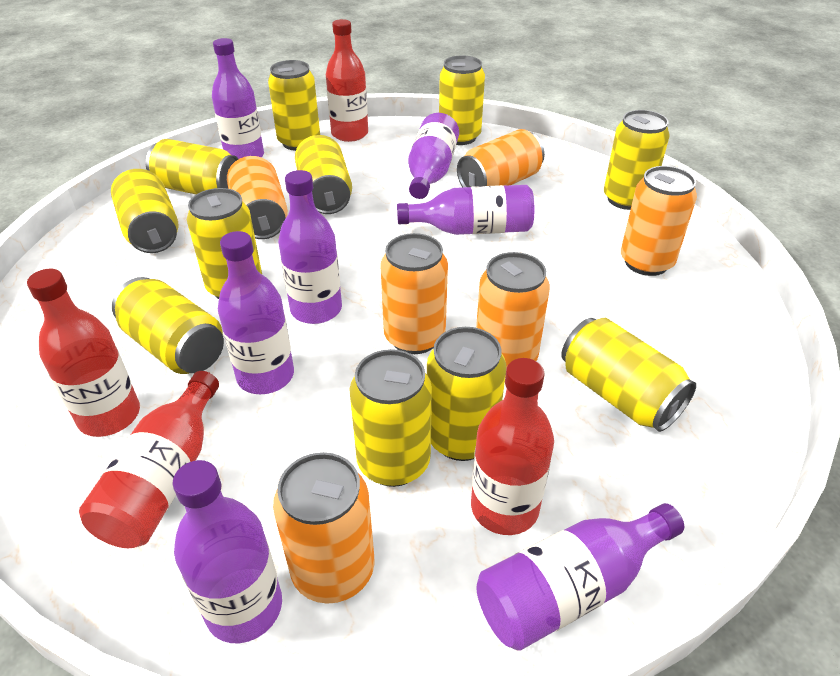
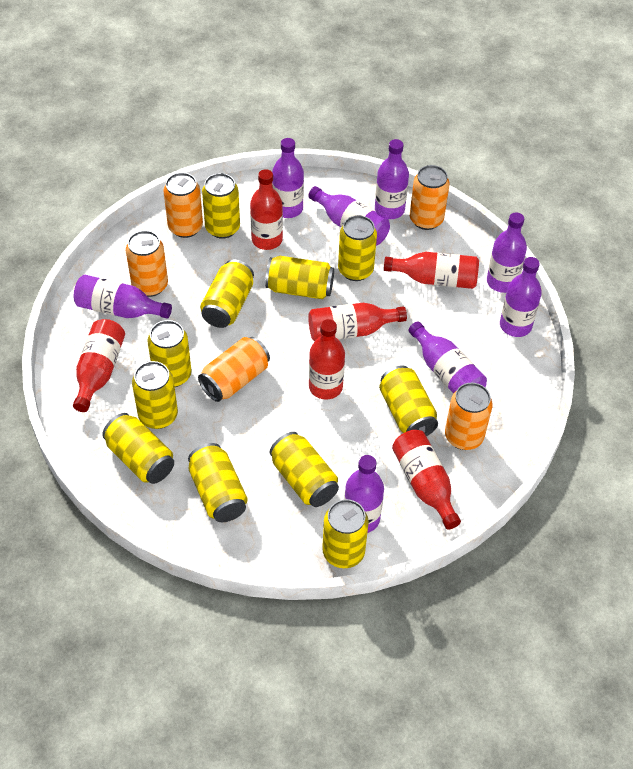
orange can: [227,156,288,239] [273,452,375,604] [380,233,448,354] [457,129,545,187] [476,252,550,368] [621,166,697,276] = 6 -> [126,230,168,297] [163,172,203,238] [198,337,270,402] [410,165,450,230] [445,383,493,450] = 5
purple bottle: [172,460,282,643] [212,38,264,159] [218,231,294,394] [278,170,342,324] [397,185,534,235] [408,113,459,199] [476,503,684,651] = 7 -> [74,274,172,319] [272,138,304,218] [308,186,390,246] [344,455,384,533] [375,139,409,219] [408,321,487,394] [487,213,527,293] [500,257,542,337] = 8
red bottle: [27,269,140,437] [79,371,219,548] [326,19,368,142] [471,358,554,535] = 4 -> [73,319,125,412] [250,169,283,250] [308,303,407,341] [309,319,345,400] [384,252,479,289] [392,430,461,530] = 6

